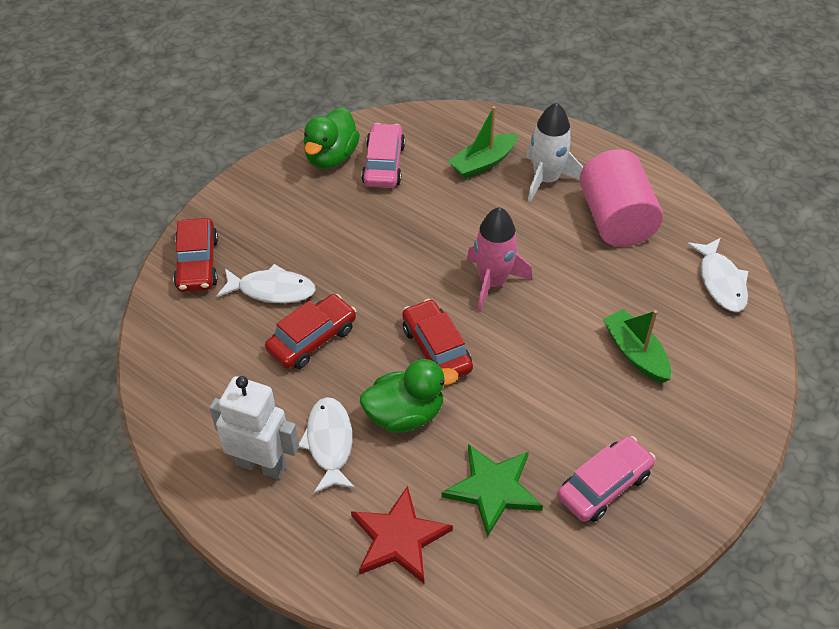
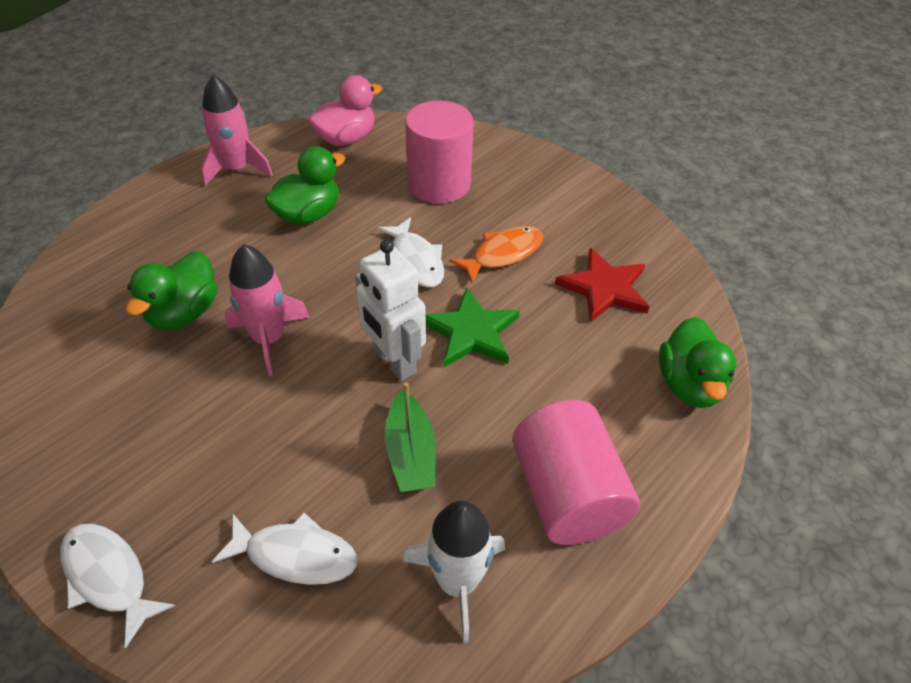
green boat: [448,106,518,179] [603,309,671,383] = 2 -> [385,382,436,492] = 1
green duck: [304,107,360,169] [360,359,458,433] = 2 -> [126,251,217,330] [264,146,346,225] [659,317,736,408] = 3
orange fish: none = 0 -> [449,226,543,283] = 1
pink car: [361,123,405,188] [557,436,656,522] = 2 -> none = 0
pink cylinder: [580,149,663,247] = 1 -> [405,101,474,204] [512,400,640,545] = 2
pink duck: none = 0 -> [308,75,382,146] = 1
pink rocket: [467,207,533,312] = 1 -> [201,75,273,186] [224,244,310,376] = 2
red car: [173,218,218,292] [265,294,356,369] [402,299,473,378] = 3 -> none = 0

